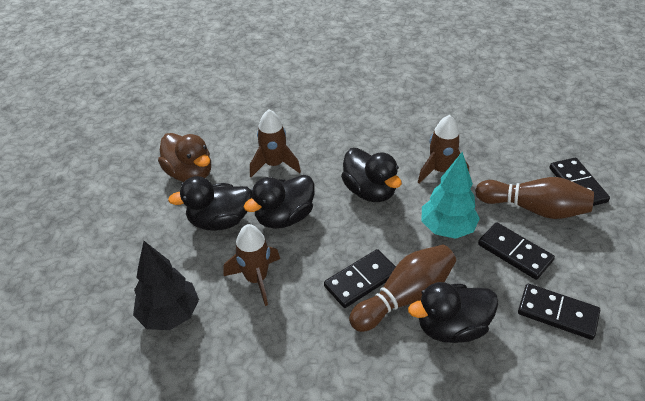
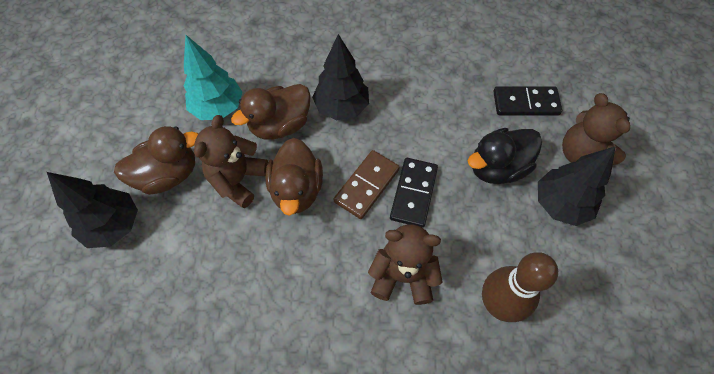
black domino: [324,249,396,308] [478,222,555,280] [518,284,600,340] [549,158,610,206] = 4 -> [390,158,438,228] [493,86,562,116] = 2
black duck: [168,176,252,231] [244,175,314,229] [341,148,402,202] [408,282,498,343] = 4 -> [468,128,542,184] = 1
black tree: [133,241,199,330] = 1 -> [47,172,138,248] [312,34,369,120] [538,146,616,226] = 3
brown bowling pin: [349,245,456,332] [475,177,594,219] = 2 -> [482,252,558,322] = 1
brown domino: none = 0 -> [334,150,400,219] = 1
brown duck: [158,133,211,182] = 1 -> [114,126,198,195] [231,84,311,140] [266,138,323,216] = 3
brown rocket: [224,224,280,306] [250,110,301,177] [418,115,469,184] = 3 -> none = 0
brown teddy bear: none = 0 -> [194,115,268,208] [368,224,443,305] [562,93,630,165] = 3

